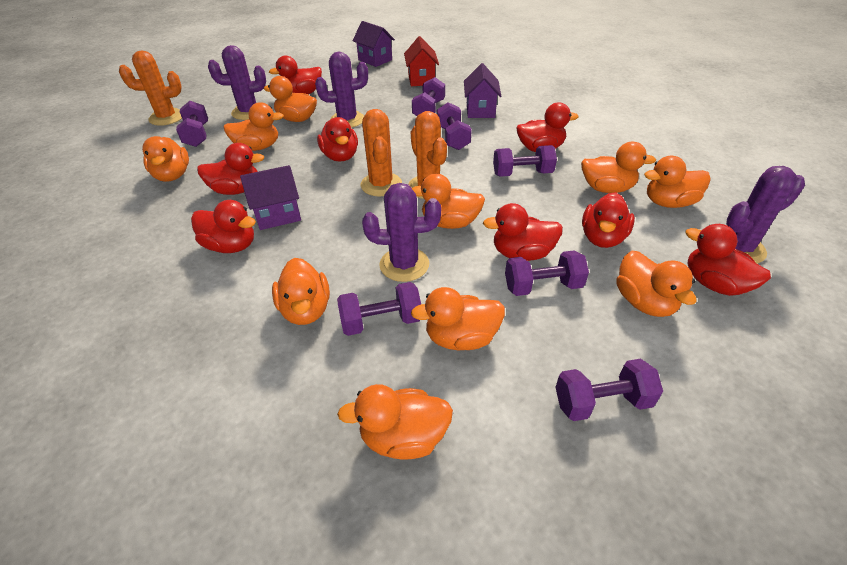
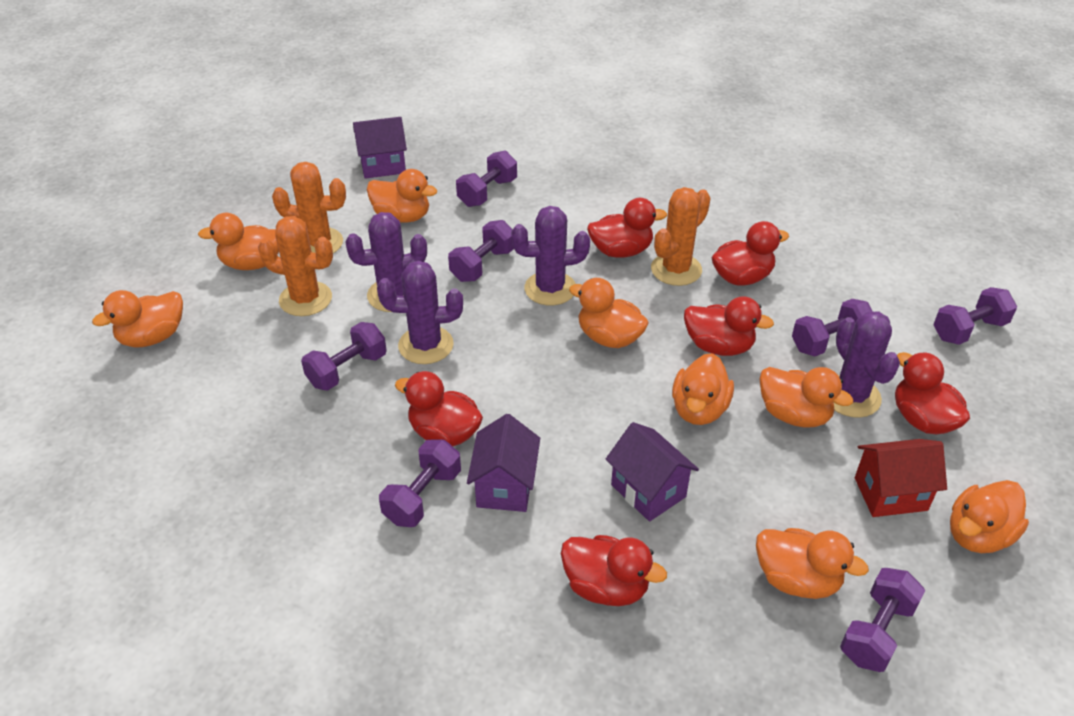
orange duck: [142,136,189,182] [223,102,284,151] [264,76,317,122] [272,258,330,325] [337,384,453,459] [411,287,505,350] [412,173,485,229] [581,142,656,193] [616,251,697,317] [644,156,711,208] = 10 -> [92,290,183,347] [198,213,279,270] [367,169,437,223] [569,278,649,348] [672,353,734,425] [756,528,869,599] [759,367,853,427] [950,480,1029,553] = 8
red duck: [191,200,256,253] [197,143,265,195] [269,56,322,94] [317,117,358,162] [483,203,563,261] [516,102,578,152] [582,192,635,248] [685,224,771,296] = 8 -> [395,371,483,446] [561,535,667,606] [587,198,667,258] [684,296,774,356] [712,221,789,285] [895,352,970,434] = 6

